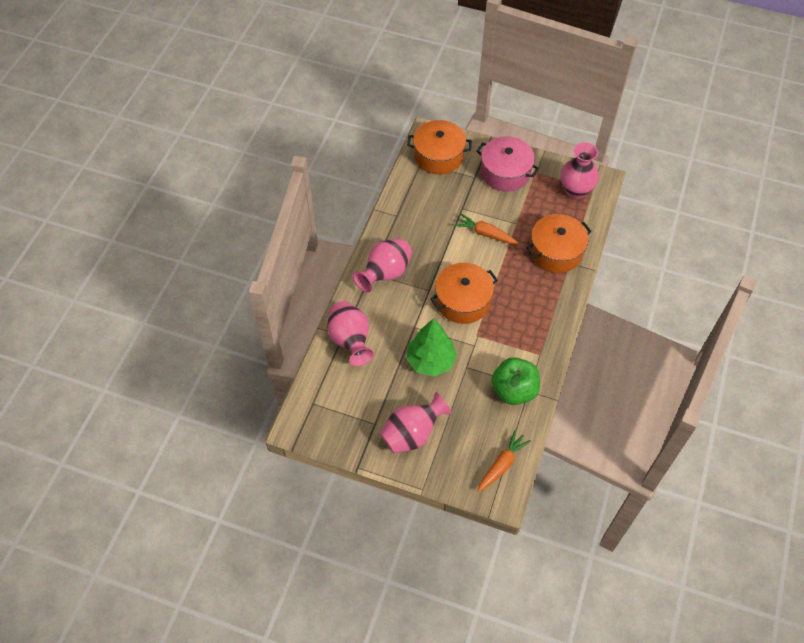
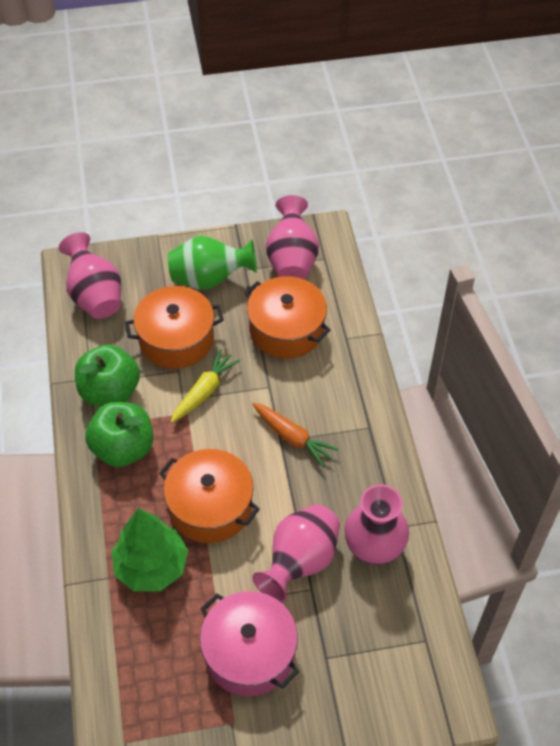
green apple: [491,357,540,405] = 1 -> [75,344,140,407] [85,402,153,467] = 2
green vase: none = 0 -> [168,236,257,290] = 1
orange carrot: [454,213,518,244] [477,430,531,493] = 2 -> [252,403,339,467] = 1
yellow carrot: none = 0 -> [171,349,241,423] = 1

